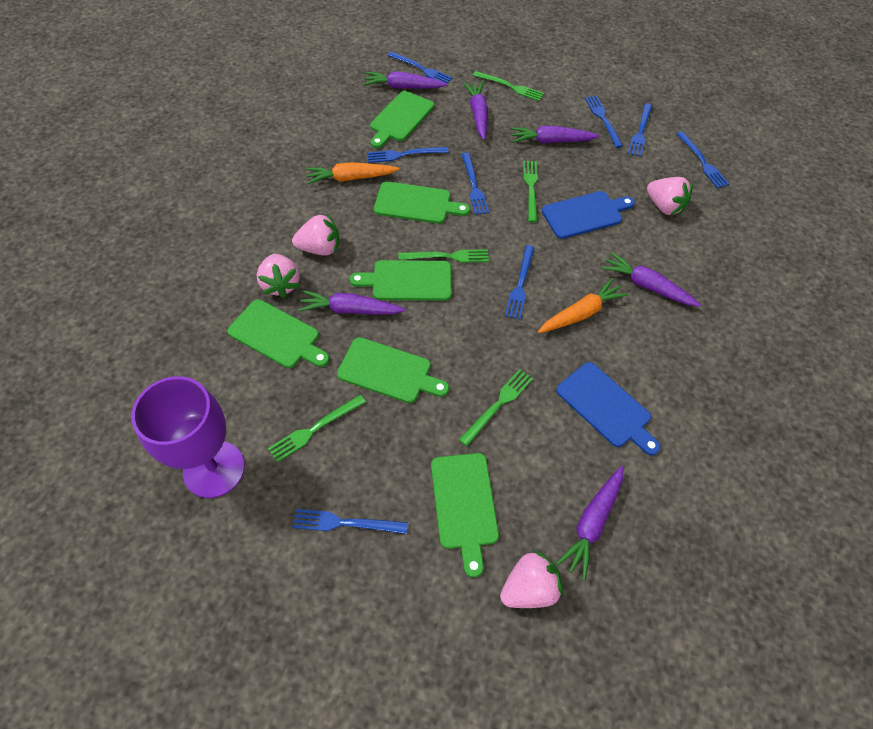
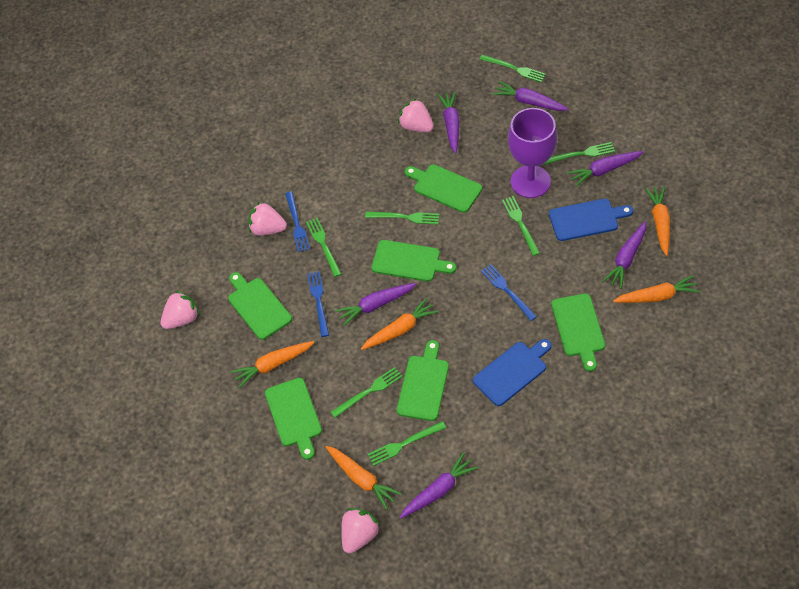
blue fork: [292,509,408,534] [367,147,449,163] [388,51,453,83] [461,153,489,215] [505,245,535,319] [585,96,623,148] [627,104,652,157] [677,131,729,188] = 8 -> [285,191,310,252] [307,271,329,337] [481,264,537,321] = 3
green fork: [268,395,366,462] [399,249,489,263] [459,369,533,446] [473,71,544,101] [523,161,538,222] = 5 -> [306,218,341,277] [331,367,403,418] [365,211,440,225] [368,421,446,466] [480,55,546,82] [502,196,540,256] [544,142,615,165] = 7
orange carrot: [306,162,399,184] [538,278,629,333] = 2 -> [231,341,314,388] [326,446,401,510] [361,298,439,350] [613,275,701,303] [645,186,670,256] = 5

